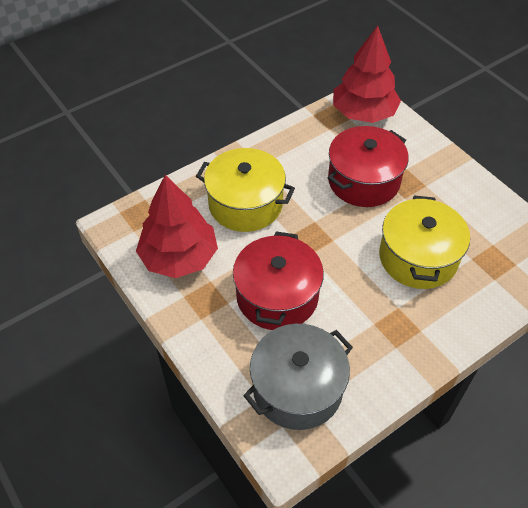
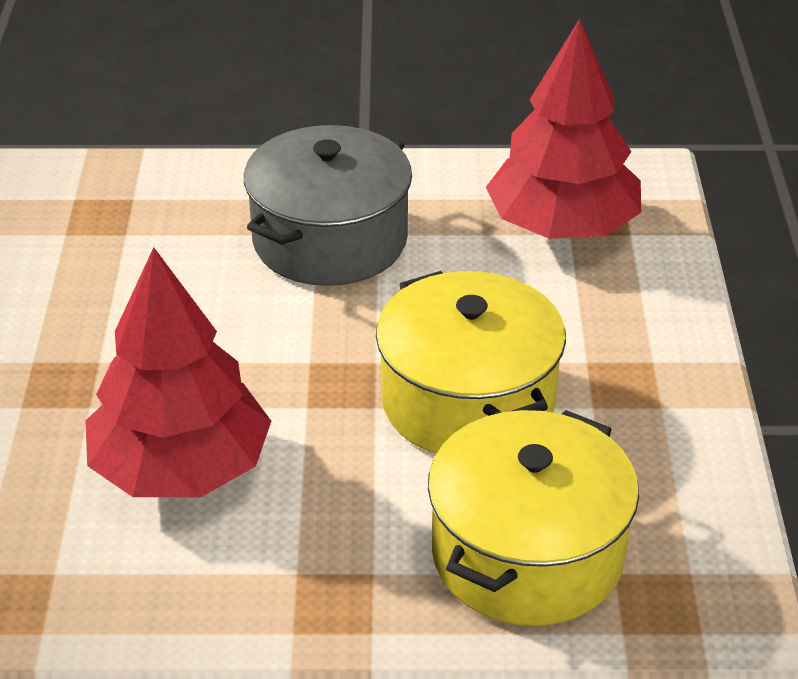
red pot: [233,232,324,330] [328,126,409,207] = 2 -> none = 0

